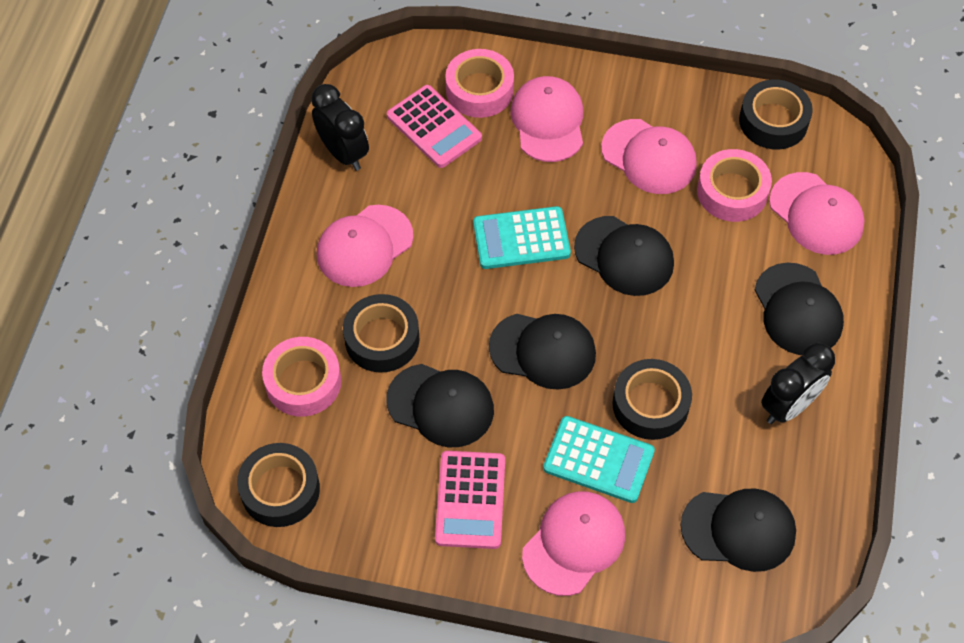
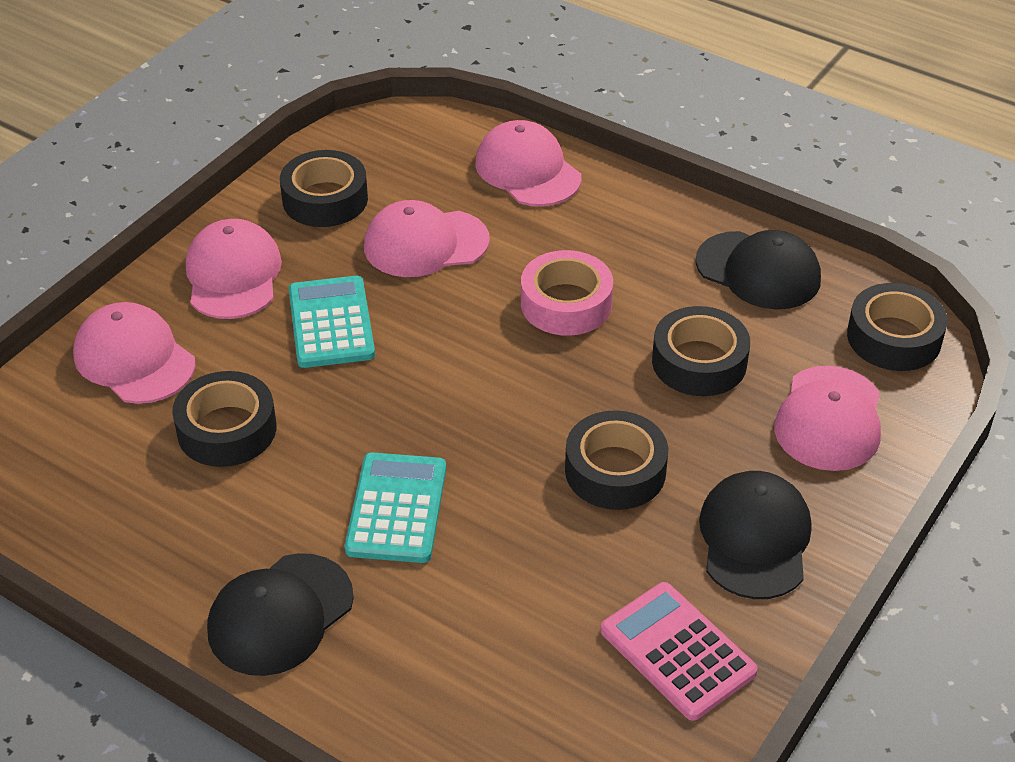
black cap: [386,364,494,447] [489,314,596,390] [574,216,674,296] [680,488,796,572] [754,263,844,355] = 5 -> [207,553,354,676] [695,230,821,309] [699,471,811,599] = 3
black clock: [311,84,369,171] [761,342,835,424] = 2 -> none = 0
black tape: [237,443,320,527] [343,294,419,373] [612,359,692,440] [739,80,813,149] = 4 -> [172,371,276,467] [280,150,368,227] [565,410,668,510] [652,306,750,396] [847,283,948,371] = 5
pink calculator: [387,85,482,168] [435,451,505,549] = 2 -> [601,582,758,721] = 1
pink tape: [262,337,341,417] [445,49,514,118] [697,149,772,222] = 3 -> [521,250,613,336] = 1

